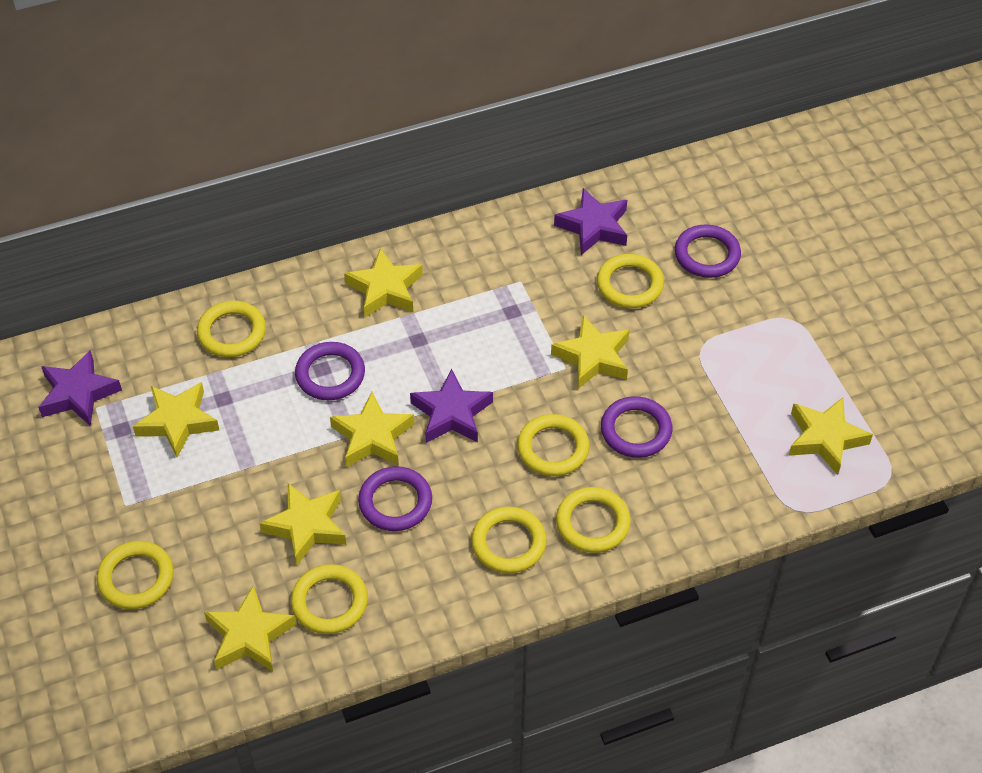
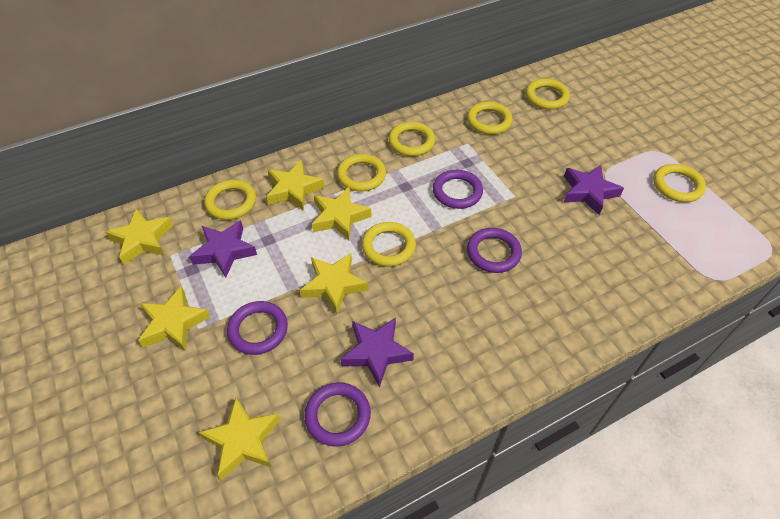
yellow star: [133,382,219,458] [204,585,297,672] [259,483,347,565] [330,392,414,467] [344,248,423,317] [551,315,629,389] [789,397,873,475] = 7 -> [106,208,173,265] [138,286,211,352] [198,398,280,480] [267,160,325,211] [300,253,368,314] [312,187,372,240] = 6

